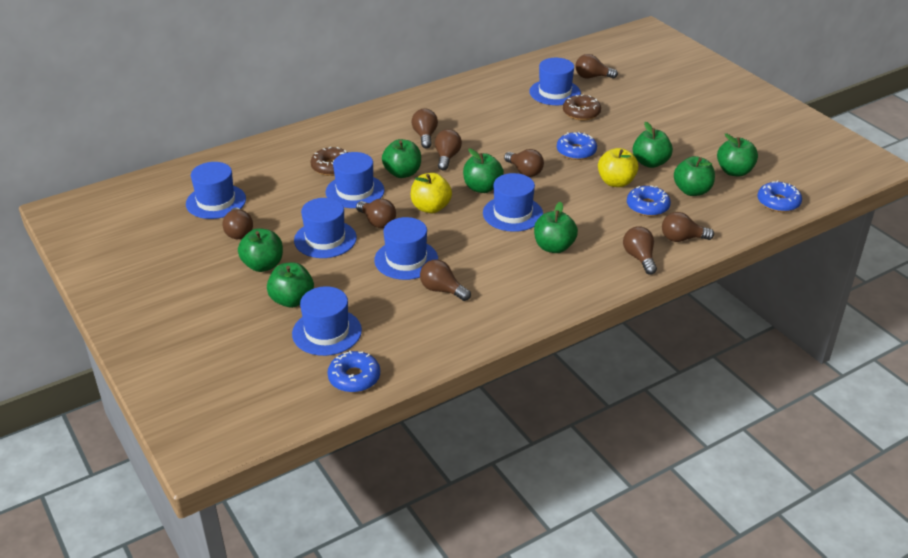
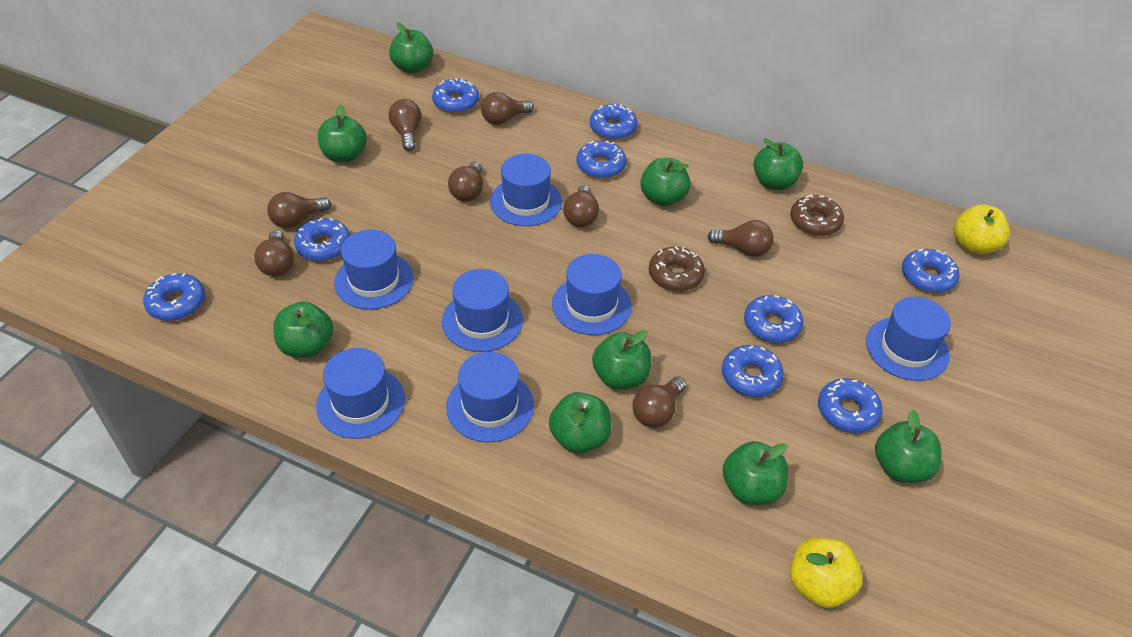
blue donut: [327,351,380,392] [557,132,597,160] [627,185,671,216] [757,180,802,212] = 4 -> [143,273,205,321] [294,218,350,261] [432,78,479,113] [576,141,627,179] [590,104,637,140] [722,345,784,397] [744,295,803,343] [818,378,883,433] [902,249,960,293] = 9
brown light bulb: [222,207,253,239] [356,199,396,228] [412,109,438,149] [420,259,471,301] [435,129,462,170] [504,149,544,177] [575,54,618,79] [623,226,657,275] [662,212,714,242] = 9 -> [254,230,294,276] [267,192,331,228] [389,99,421,151] [448,161,483,202] [481,92,534,125] [563,185,599,227] [633,377,686,428] [707,220,773,257] = 8
green apple: [238,228,283,272] [267,262,314,308] [382,139,421,178] [463,149,504,193] [534,202,578,253] [633,122,673,168] [674,156,715,196] [717,133,758,177] = 8 -> [273,301,333,358] [318,105,367,163] [389,22,433,74] [549,392,611,454] [592,330,651,390] [640,158,691,206] [723,441,788,505] [753,138,803,190] [875,410,941,483] = 9

